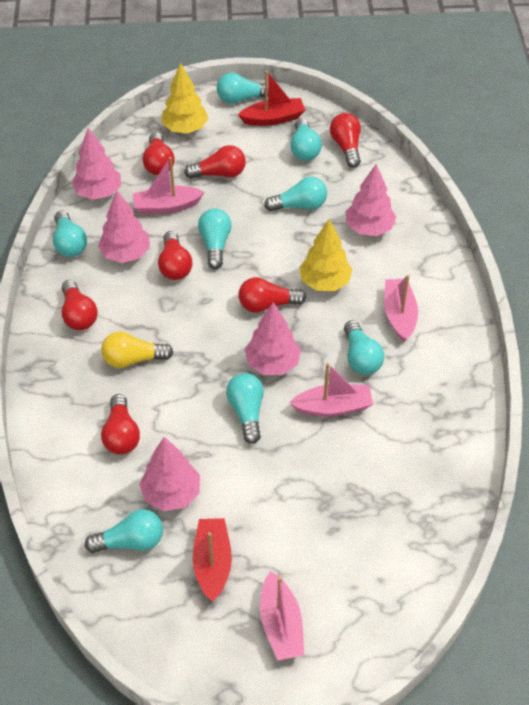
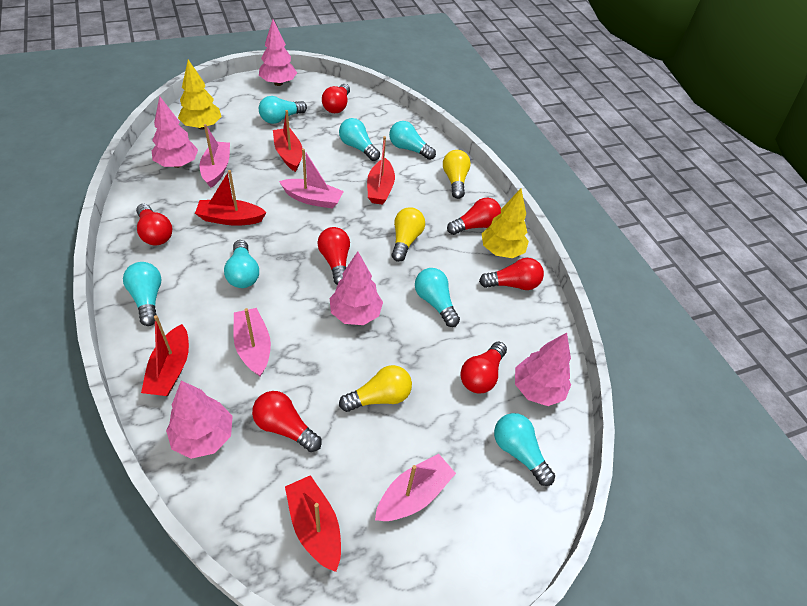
red boat: [193,518,232,602] [238,71,305,126] = 2 -> [141,315,189,396] [195,170,267,226] [273,110,303,172] [285,475,341,572] [367,136,395,205] = 5
turquoise light bulb: [53,211,87,257] [85,509,163,553] [198,208,232,269] [217,73,265,104] [226,373,264,444] [264,177,327,212] [290,118,322,161] [344,320,384,375] = 8 -> [123,262,162,326] [224,240,259,288] [259,96,307,124] [339,118,380,161] [389,121,436,160] [415,268,460,327] [494,413,555,486] = 7
yellow light bulb: [101,332,173,368] = 1 -> [339,365,412,412] [392,208,425,262] [443,150,471,199] = 3

